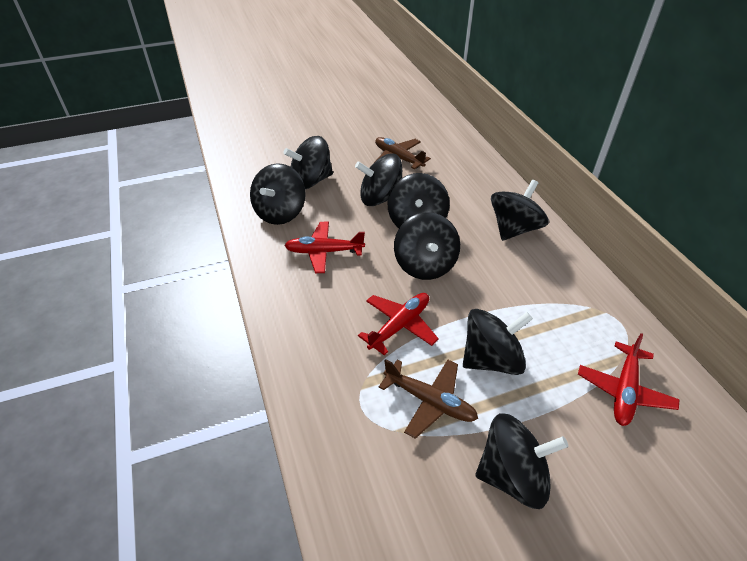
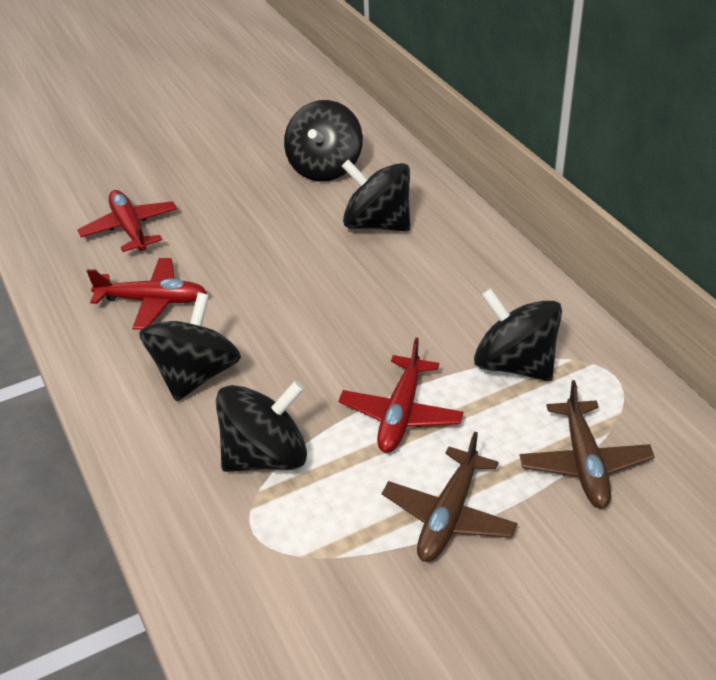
black spinning top: [250,163,306,225] [284,136,333,189] [355,154,402,206] [388,173,450,228] [394,212,460,280] [463,309,533,375] [476,413,568,509] [491,180,548,241] = 8 -> [139,293,241,401] [216,380,307,472] [284,100,363,182] [342,159,410,232] [474,288,562,381] = 5

